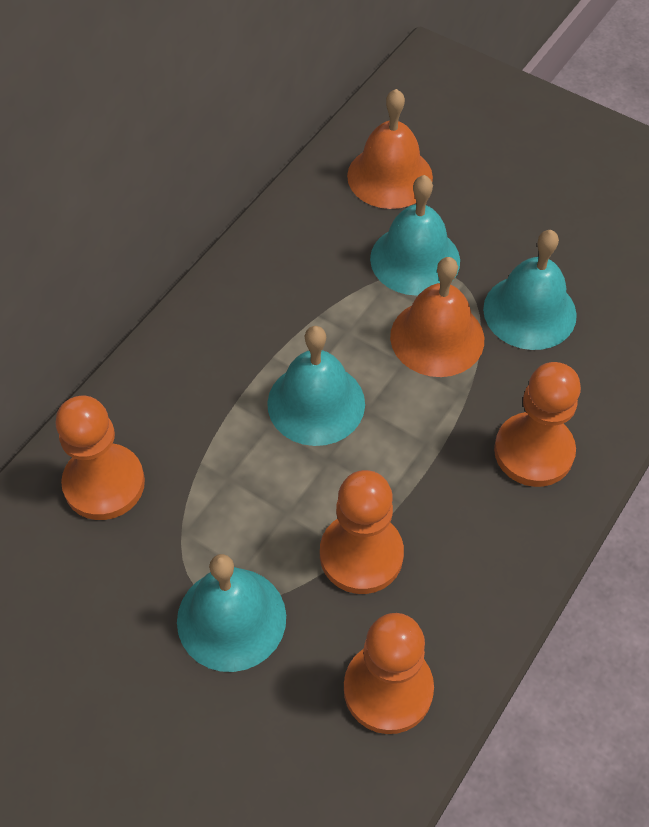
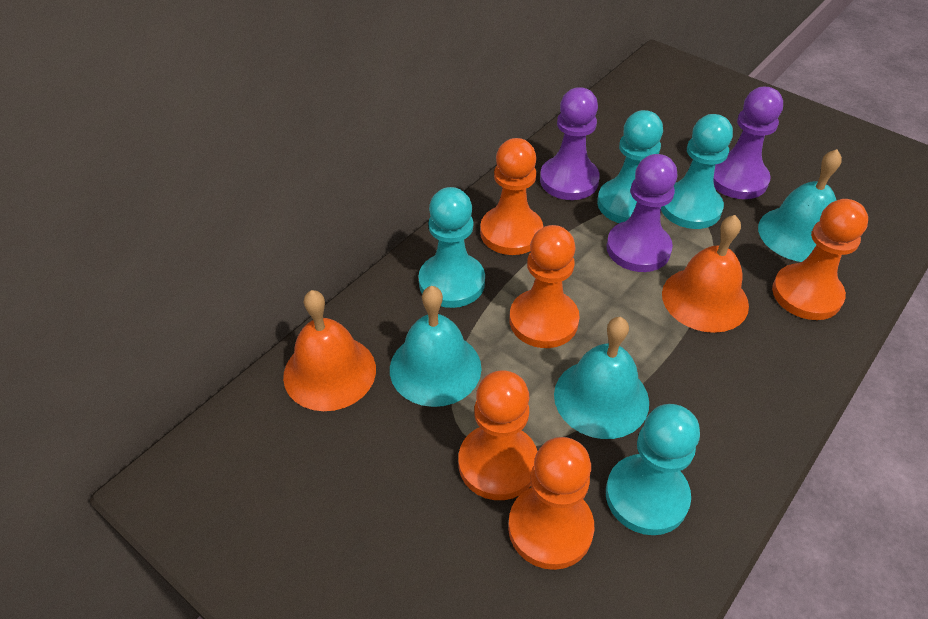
orange pawn: [56,396,145,520] [320,470,404,594] [344,613,434,734] [494,362,581,487] = 4 -> [459,371,538,500] [480,138,543,255] [508,437,594,570] [509,225,580,348] [772,199,868,320] = 5
purple pawn: none = 0 -> [540,87,600,200] [606,154,678,272] [714,87,783,199] = 3
turquoise bell: [177,554,286,672] [267,326,365,446] [370,175,460,296] [483,230,577,350] = 4 -> [390,286,482,407] [554,317,649,439] [758,149,842,262] = 3
turquoise pawn: none = 0 -> [418,187,485,308] [597,110,663,223] [606,404,700,535] [661,114,733,229] = 4

